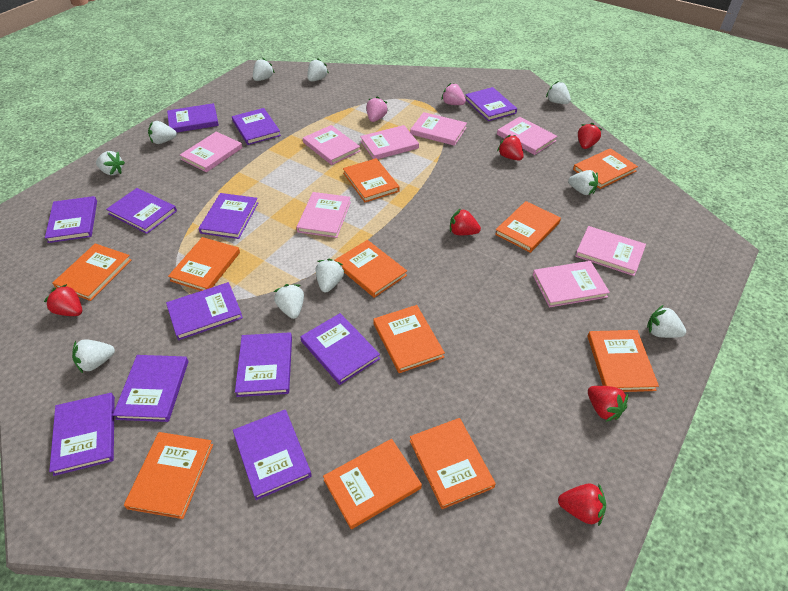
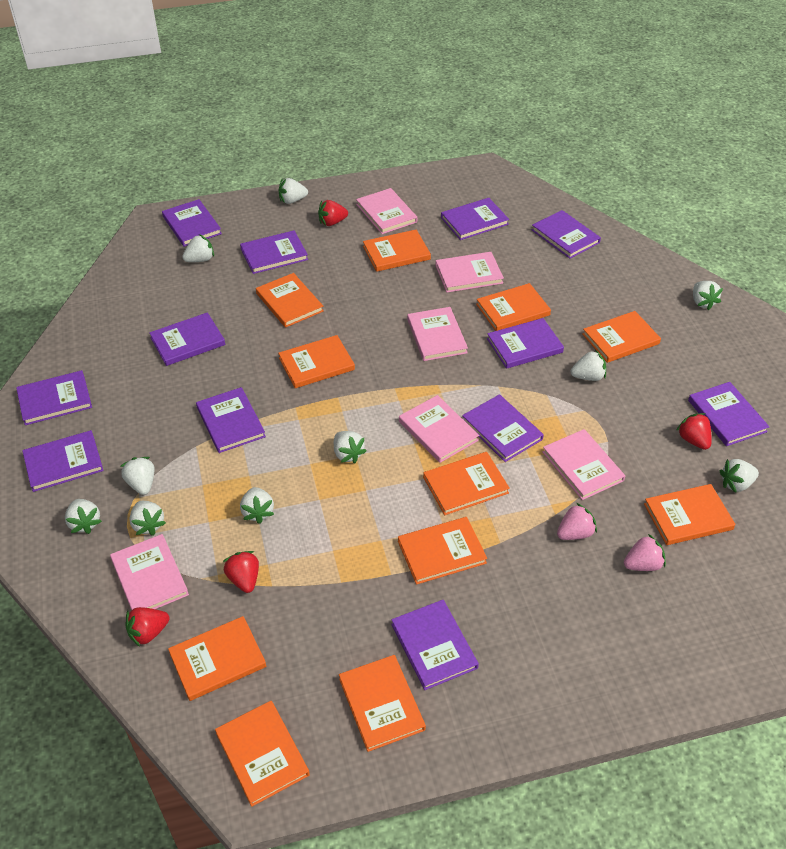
pink book: [180,132,242,172] [296,192,351,238] [303,125,360,165] [360,125,419,159] [410,112,467,146] [497,117,557,155] [533,261,610,307] [575,226,646,276] = 8 -> [110,534,189,610] [356,188,417,234] [399,395,479,463] [407,307,468,361] [435,252,504,293] [542,429,625,500] = 6
red strawberry: [44,284,82,316] [450,208,481,235] [497,135,524,161] [558,483,606,526] [578,123,602,149] [588,386,628,422] = 6 -> [125,607,169,647] [223,551,259,593] [318,200,348,226] [676,413,712,450] = 4

